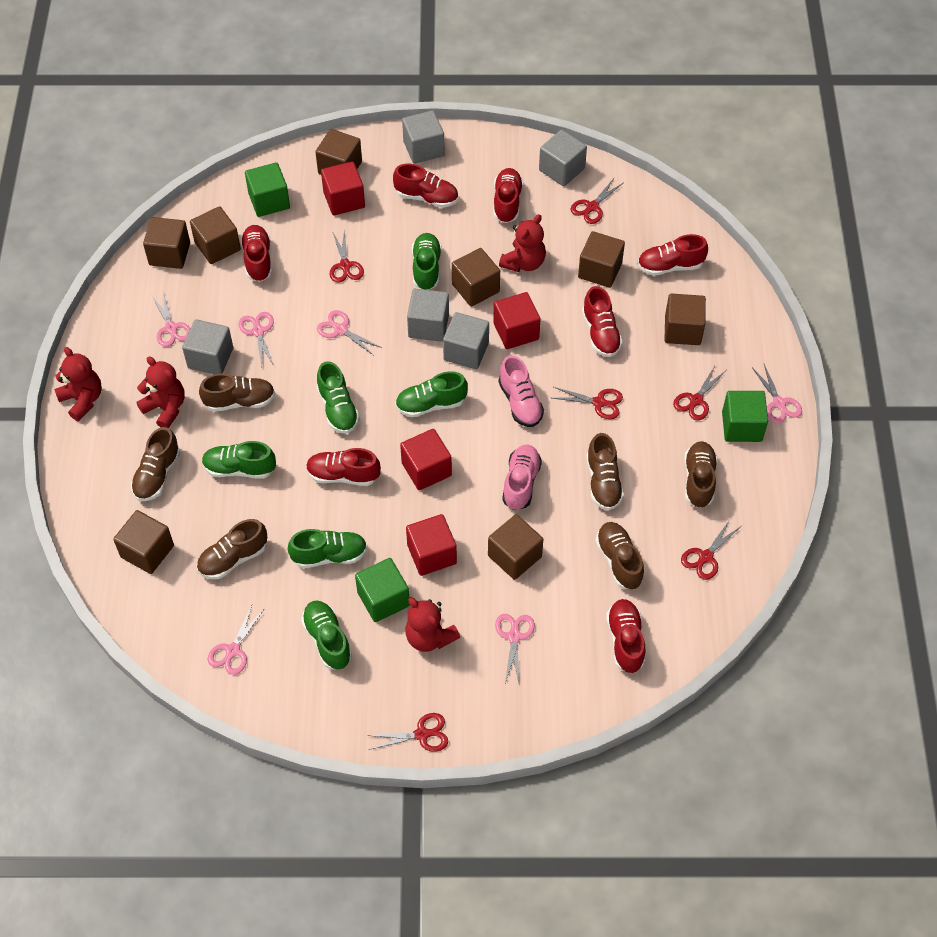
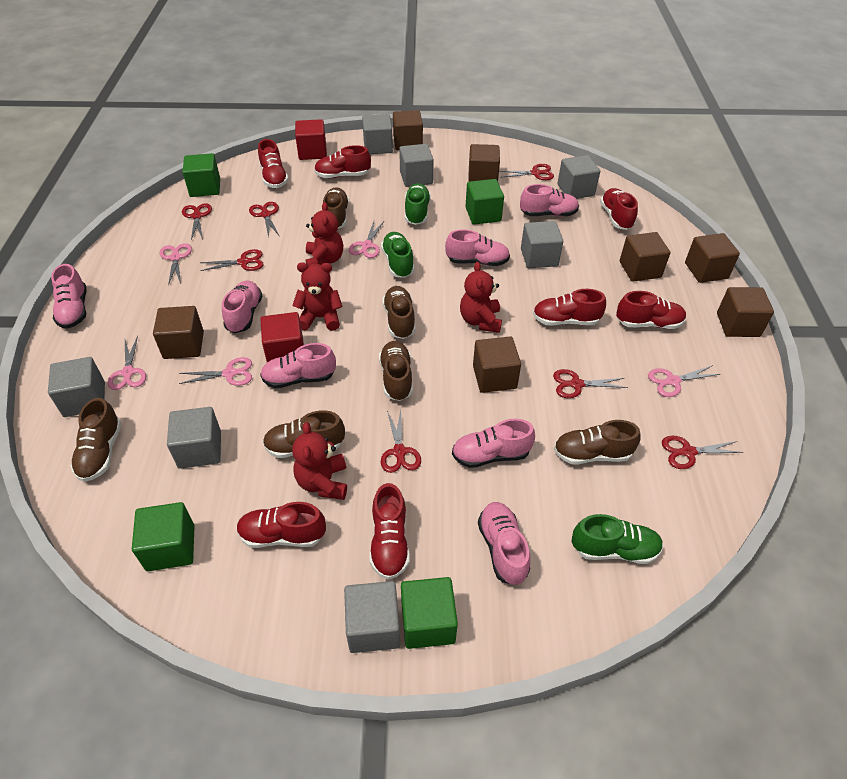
brown cube: [113,510,174,574] [143,217,190,269] [190,206,241,264] [315,129,362,175] [452,248,500,307] [488,514,543,580] [578,231,625,288] [664,294,706,345] = 8 -> [153,306,204,359] [393,110,423,150] [469,144,500,182] [473,336,521,393] [620,232,670,282] [685,233,740,283] [717,287,774,337] = 7
green cube: [245,162,290,217] [355,558,410,622] [722,391,768,442] = 3 -> [132,502,195,571] [183,153,220,197] [401,577,458,649] [465,179,504,225] = 4
green shoe: [202,441,276,479] [288,529,367,568] [301,600,352,669] [317,361,360,434] [395,371,468,417] [412,233,442,290] = 6 -> [381,232,414,278] [405,183,431,225] [571,514,663,564] = 3
grey cube: [182,319,233,374] [402,110,445,164] [407,289,449,342] [443,312,489,369] [539,130,587,186] = 5 -> [48,357,105,417] [167,407,221,469] [344,581,400,653] [362,114,393,154] [399,144,434,187] [521,221,563,268] [557,155,600,199] = 7
pink scissors: [152,291,190,347] [208,605,263,675] [239,312,274,368] [317,310,382,355] [495,614,535,683] [753,364,802,423] = 6 -> [108,336,146,390] [160,243,192,285] [179,357,252,386] [349,221,384,258] [648,365,720,397] = 5
pink shoe: [499,355,544,427] [502,445,542,510] = 2 -> [51,264,87,329] [222,280,262,333] [260,343,336,388] [445,229,510,266] [452,419,535,468] [478,502,530,585] [520,184,579,217] = 7
red cube: [321,161,365,216] [400,429,452,490] [406,514,457,576] [493,292,541,349] = 4 -> [260,312,304,362] [295,119,327,160] = 2
red scissors: [330,229,364,283] [367,713,448,752] [553,387,623,419] [571,178,623,224] [673,364,725,420] [681,520,741,580] = 6 -> [182,203,212,240] [200,249,264,271] [249,202,280,237] [381,410,421,473] [500,164,554,180] [553,369,628,398] [662,436,744,469] = 7

